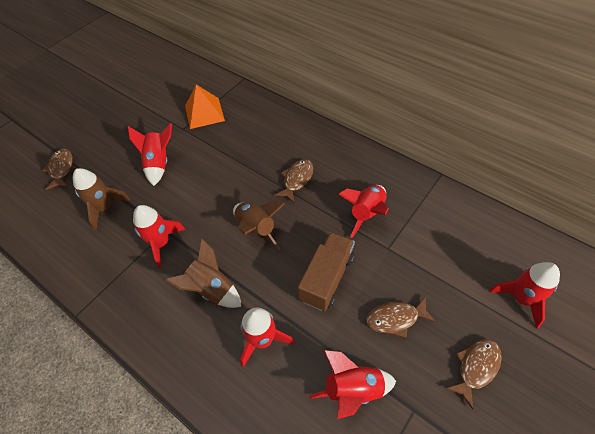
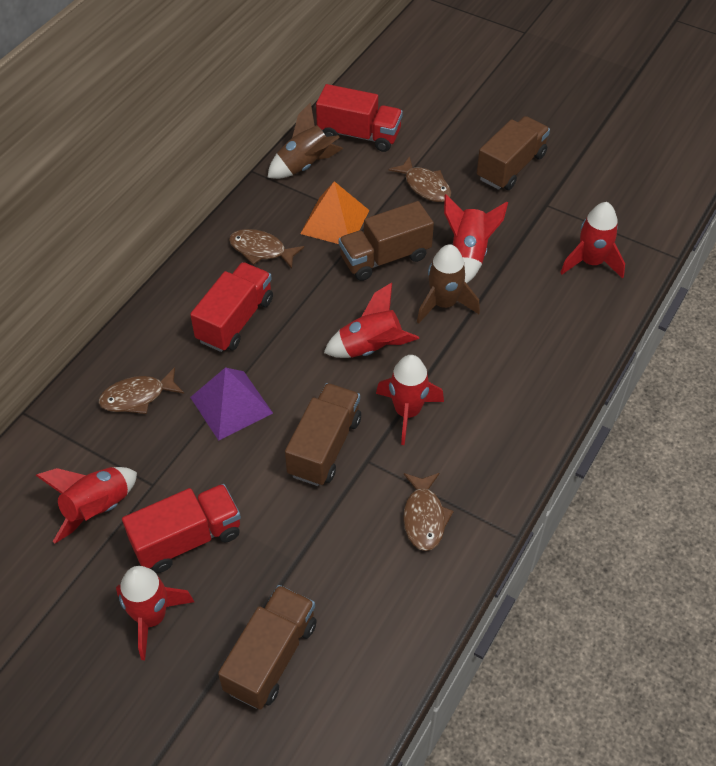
brown rocket: [73,168,131,230] [165,238,241,308] [233,200,285,250] = 3 -> [267,102,343,179] [417,244,480,324] = 2
brown truck: [297,232,355,311] = 1 -> [218,585,317,710] [285,383,361,486] [339,201,434,281] [477,116,550,190] = 4
purple pyramid: none = 0 -> [190,367,273,441] = 1
red truck: none = 0 -> [122,484,241,573] [190,262,273,352] [316,84,403,152] = 3

